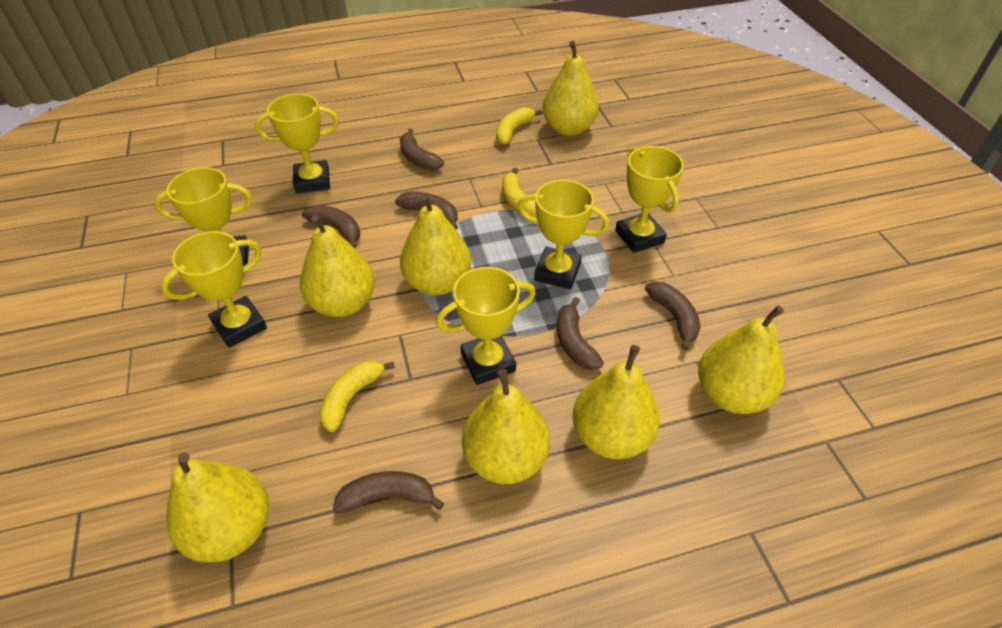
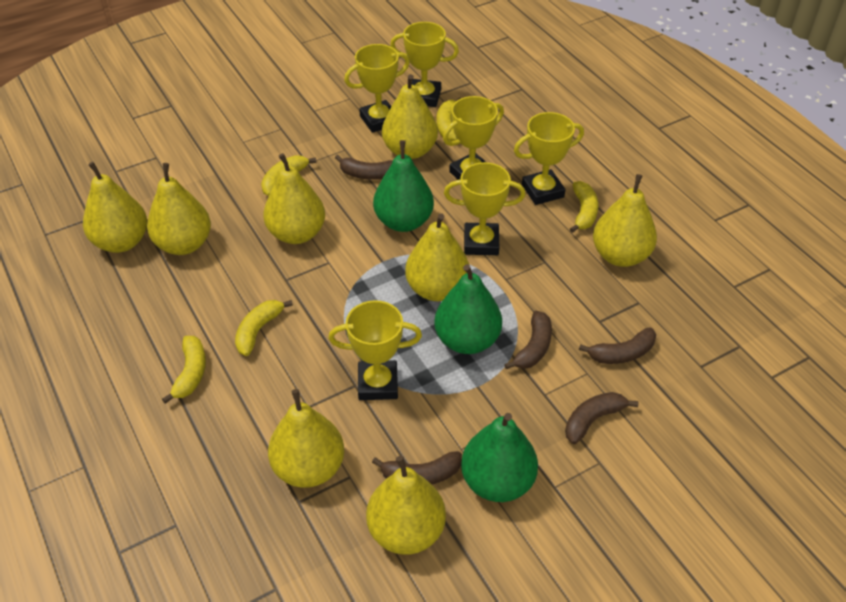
brown banana: [302,205,360,248] [333,471,444,514] [395,192,458,230] [400,128,444,170] [557,297,604,370] [645,281,700,351] = 6 -> [335,155,393,180] [372,451,462,485] [504,311,552,369] [565,392,638,444] [579,327,656,364] = 5
green pear: none = 0 -> [373,140,434,232] [434,264,502,354] [461,413,538,502] = 3
yellow banana: [319,360,395,432] [496,107,542,145] [502,168,537,217] = 3 -> [162,336,206,404] [235,300,293,356] [261,155,316,196] [436,97,461,141] [570,181,598,233] = 5
yellow pear: [166,452,269,563] [300,215,375,317] [400,193,471,295] [462,369,550,484] [542,41,599,136] [572,345,660,459] [698,305,785,414] = 7 -> [83,162,147,253] [147,163,211,255] [263,153,325,244] [268,389,344,488] [366,456,446,555] [382,74,438,159] [405,213,470,301] [593,174,657,267] = 8

